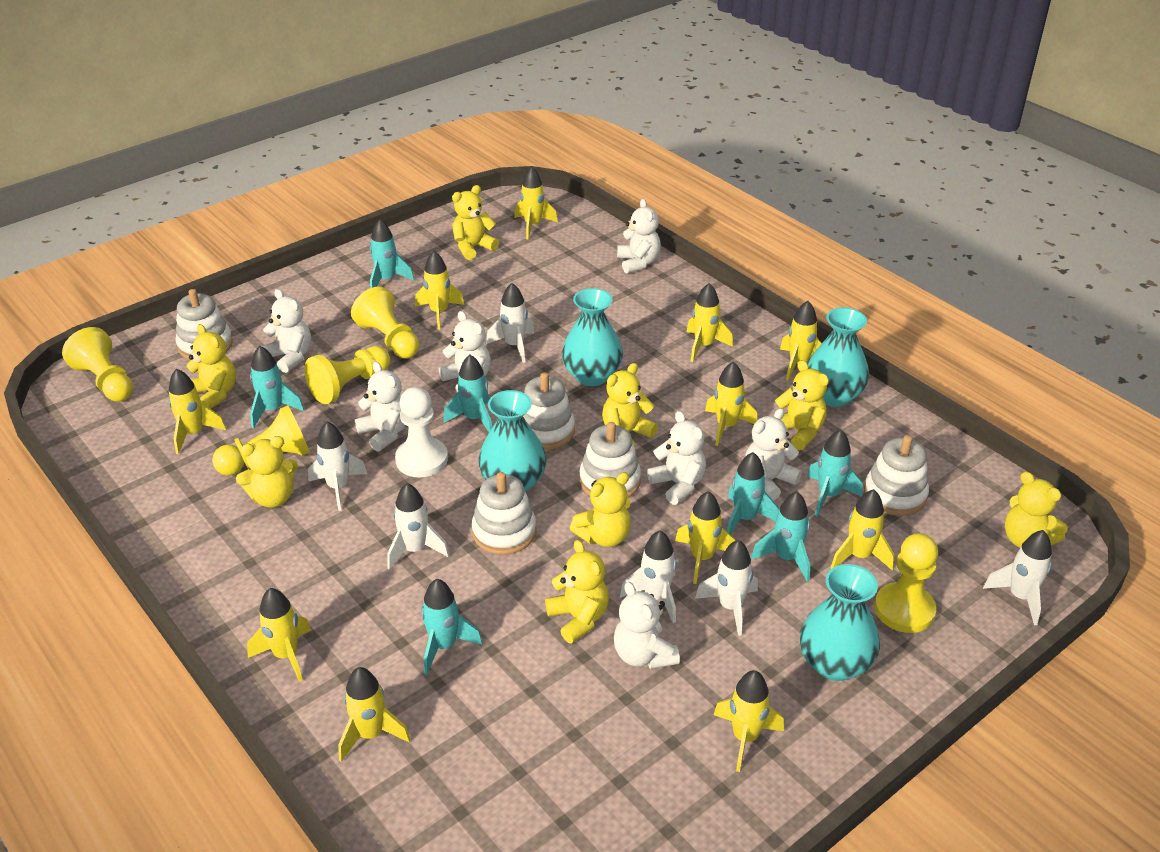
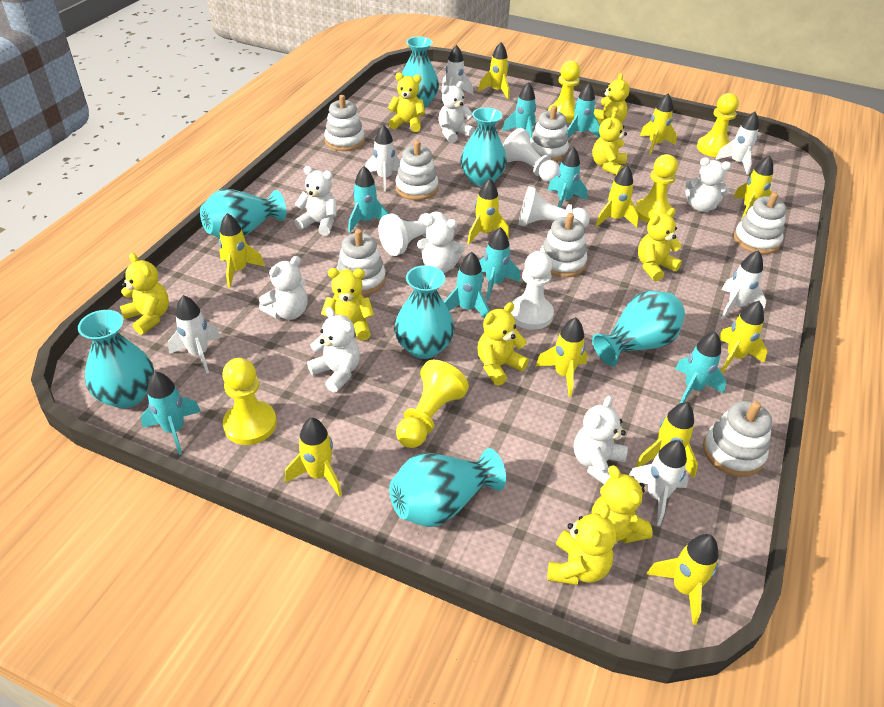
turquoise rocket: [250,346,304,428] [370,219,414,288] [421,579,482,674] [443,355,492,432] [727,452,779,535] [751,491,810,582] [807,429,863,517] = 7 -> [141,371,201,455] [348,166,389,233] [444,252,489,318] [479,227,520,301] [502,82,536,139] [547,146,587,208] [567,83,601,138] [675,332,726,403] = 8
turquoise vase: [478,390,546,492] [562,288,623,386] [800,564,880,681] [808,307,869,407] = 4 -> [78,310,154,408] [200,189,286,238] [389,448,506,527] [394,265,455,359] [402,36,439,107] [460,107,507,186] [592,291,685,366] = 7
white pawn: [395,387,448,477] = 1 -> [378,212,448,256] [503,128,560,182] [511,251,554,330] [519,186,590,228] = 4
white stacking toy: [175,289,233,360] [472,472,536,555] [523,372,575,450] [579,422,641,498] [864,435,929,516] = 5 -> [324,95,365,151] [336,229,386,295] [395,140,438,200] [530,106,569,162] [540,213,587,278] [703,401,772,477] [734,192,787,254] = 7
yellow teddy bear: [187,324,236,409] [236,436,298,508] [452,185,499,260] [545,540,609,644] [570,472,631,547] [602,363,658,446] [775,360,829,450] [1005,472,1068,548] = 8 -> [120,253,169,335] [321,268,374,341] [388,73,425,132] [477,302,529,386] [547,504,617,585] [591,465,653,543] [592,111,627,175] [594,73,630,124] [638,208,682,281] = 9

